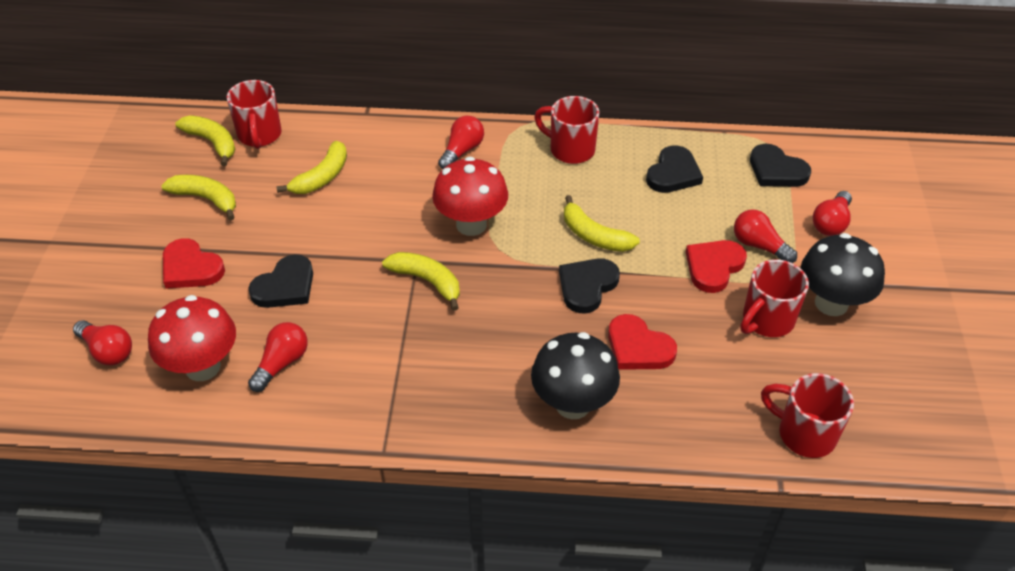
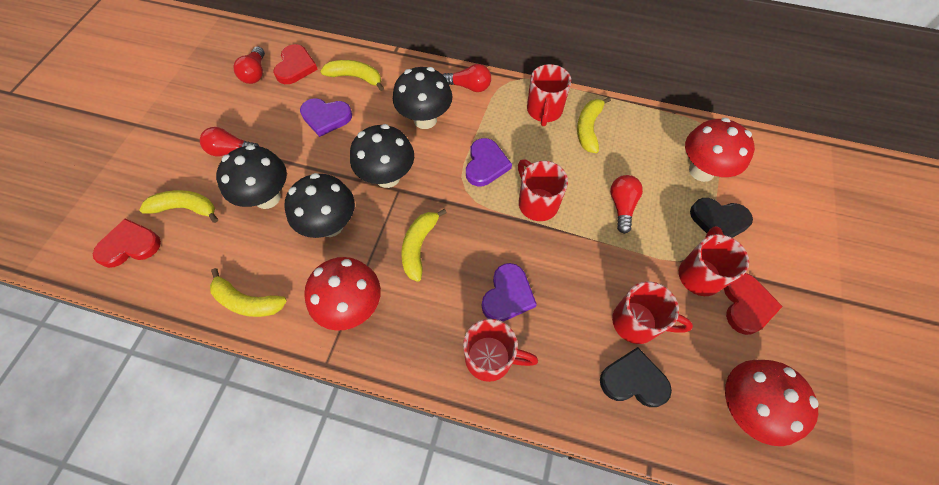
black heart: [248,254,313,308] [559,258,620,313] [646,145,703,193] [750,144,811,187] = 4 -> [600,347,672,407] [690,198,753,238] = 2
black mushroom: [531,332,620,419] [801,233,885,316] = 2 -> [216,145,287,209] [284,173,355,238] [350,124,414,188] [393,67,452,129] = 4
purple heart: none = 0 -> [300,98,352,137] [466,138,512,186] [482,263,537,322] = 3
red light bulb: [73,320,132,365] [248,322,307,392] [438,116,484,169] [734,210,797,263] [813,191,852,236] = 5 -> [200,127,260,157] [234,46,265,84] [443,64,491,92] [610,175,643,234] = 4
red mug: [227,80,282,149] [534,96,599,164] [740,259,809,337] [761,373,854,458] = 4 -> [463,319,538,382] [518,159,568,221] [527,64,571,126] [612,281,693,344] [679,226,749,296] = 5
red mushroom: [148,295,236,381] [432,157,508,236] = 2 -> [304,257,381,331] [685,117,755,182] [725,360,819,446] = 3

